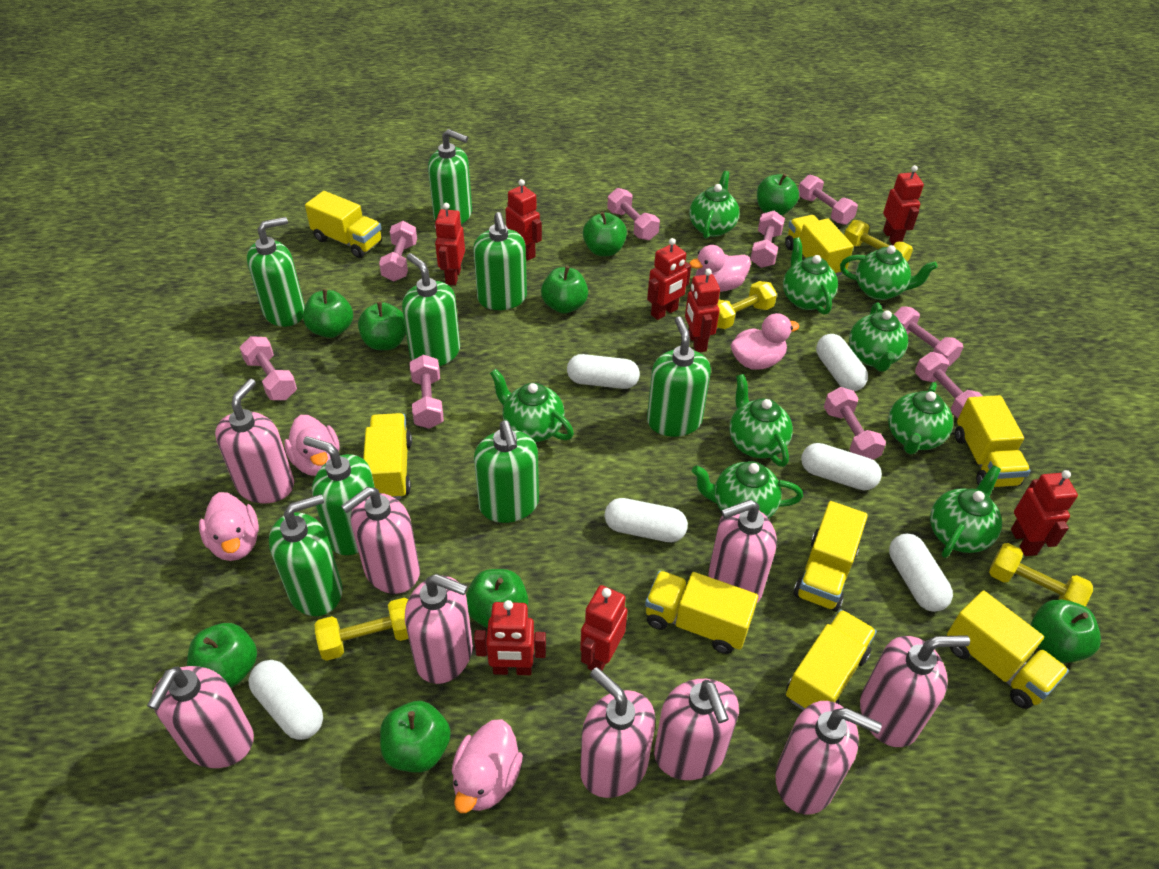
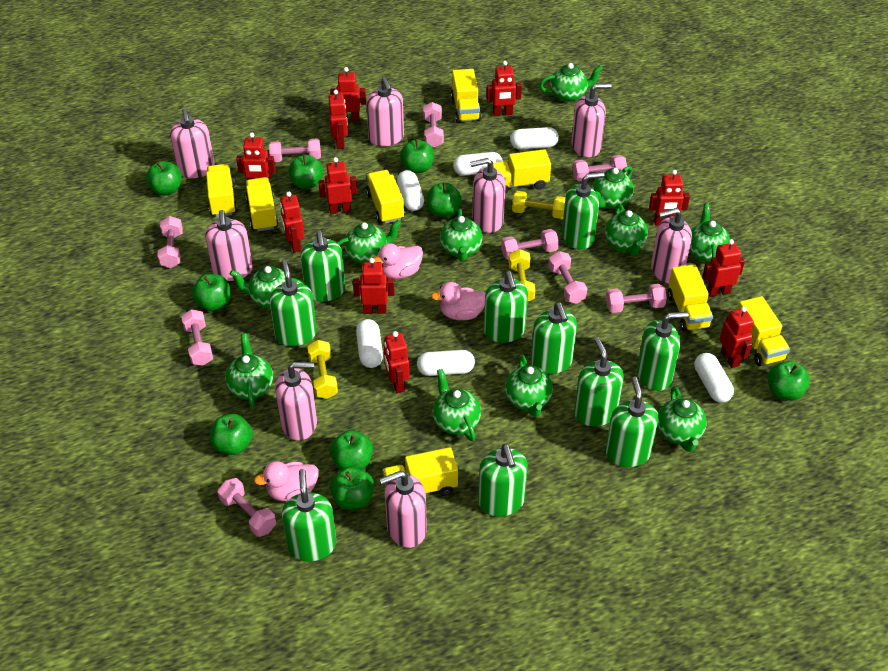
green soap dispenser: [247,217,305,327] [269,494,343,616] [303,436,375,555] [402,253,460,366] [428,129,472,224] [473,212,527,310] [474,421,539,523] [647,316,711,437] = 8 -> [269,260,317,346] [282,469,336,561] [300,230,345,302] [478,444,528,517] [484,271,528,343] [531,302,577,374] [562,172,604,250] [574,338,624,427] [606,377,659,467] [637,312,689,391] = 10
green teapot: [490,369,574,442] [689,171,740,239] [692,461,803,519] [729,374,793,467] [783,237,838,315] [840,245,938,300] [849,303,908,372] [888,382,953,454] [930,465,1002,558] = 9 -> [225,333,273,407] [230,266,304,308] [337,220,401,264] [432,369,481,441] [440,209,482,261] [505,355,553,417] [539,63,603,102] [592,166,634,209] [605,204,648,255] [658,386,707,452] [689,203,730,263] = 11
pink duck: [199,492,259,561] [284,415,340,476] [452,719,523,813] [689,245,751,292] [731,313,799,370] = 5 -> [254,461,319,501] [374,243,423,279] [431,282,486,320] = 3
pink soap dispenser: [147,666,254,768] [215,379,294,504] [341,487,420,594] [405,574,473,684] [580,667,656,798] [654,679,739,780] [709,499,777,603] [775,701,882,815] [860,635,970,747] = 9 -> [170,108,215,178] [205,210,253,281] [275,362,317,440] [366,77,404,146] [380,471,427,548] [470,158,506,233] [571,83,611,158] [651,208,692,283] = 8
red robot: [435,203,465,285] [474,600,546,675] [506,179,542,261] [580,585,628,671] [647,238,691,320] [685,268,720,352] [883,165,924,245] [1011,470,1078,556] = 8 -> [236,133,276,183] [280,192,304,252] [318,157,357,214] [328,90,348,149] [330,67,366,122] [353,258,394,314] [384,331,410,393] [486,61,522,116] [649,170,690,226] [702,239,745,297] [720,306,754,368] = 11
yellow dumbbell: [315,598,409,661] [717,281,777,329] [844,220,913,262] [989,543,1093,607] = 4 -> [307,340,338,399] [509,249,535,301] [512,191,565,219] = 3

